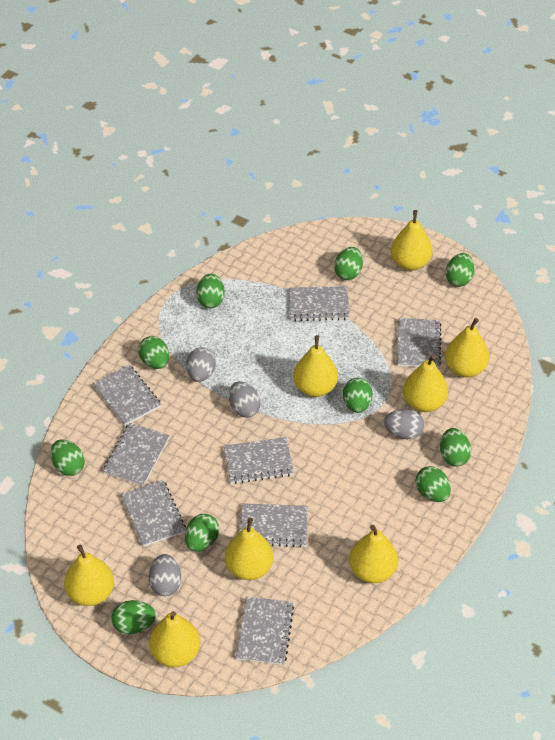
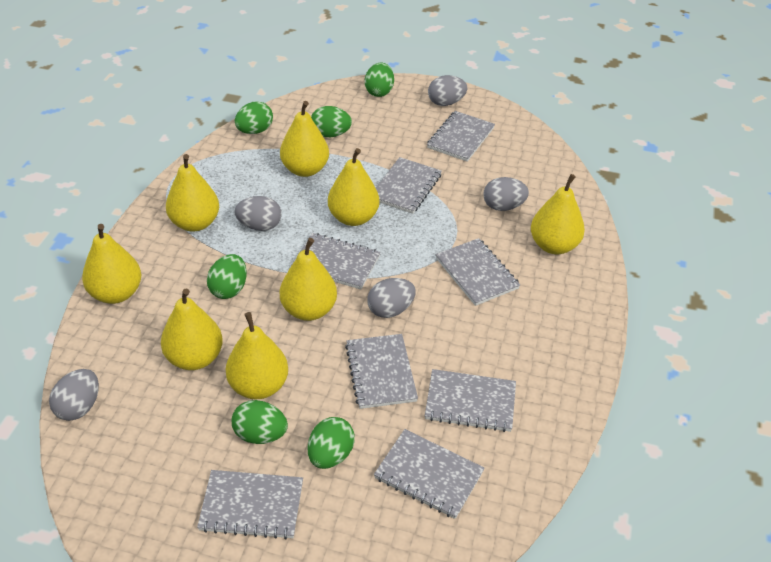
green egg: [51,439,85,476] [111,600,156,634] [138,336,169,369] [185,514,219,551] [196,274,225,308] [334,247,363,280] [343,378,373,413] [415,466,451,502] [440,428,471,467] [446,253,474,287] = 10 -> [207,254,247,299] [231,400,288,444] [235,101,273,134] [308,417,355,469] [311,106,352,137] [365,63,394,97] = 6
grey egg: [149,554,181,596] [186,347,216,382] [229,381,260,418] [384,409,424,439] = 4 -> [49,369,99,421] [234,196,281,231] [367,278,416,318] [428,75,467,106] [483,177,529,211] = 5

